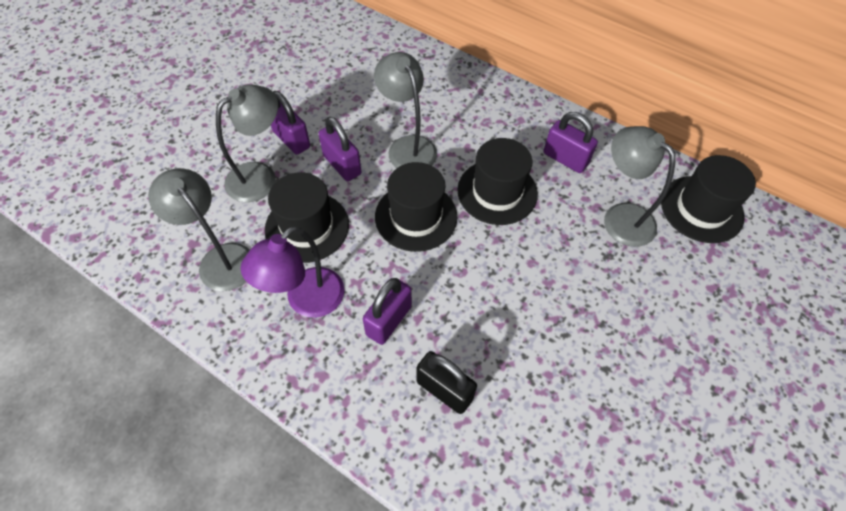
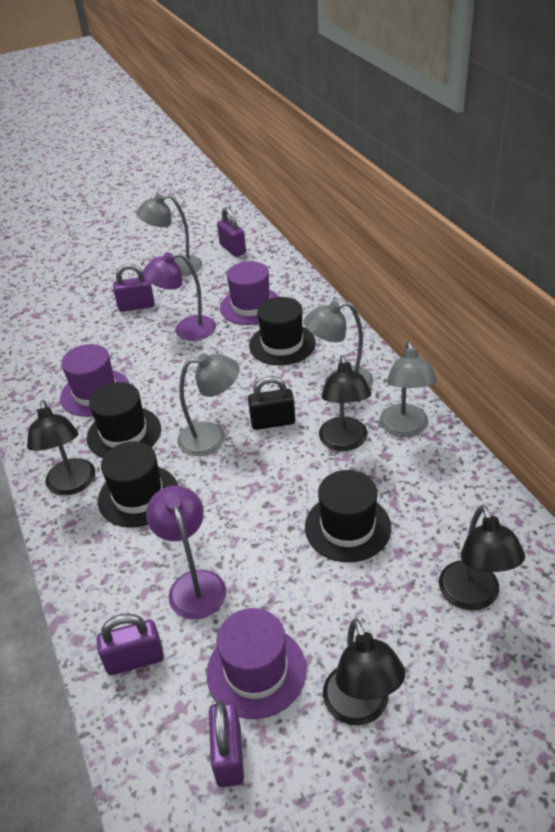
black lamp: none = 0 -> [27,400,95,495] [319,355,371,451] [323,618,405,726] [439,505,525,610] = 4
purple hat: none = 0 -> [60,344,130,417] [206,608,306,719] [220,261,280,325] = 3
purple lamp: [241,226,345,318] = 1 -> [143,252,216,341] [146,486,226,619] = 2

